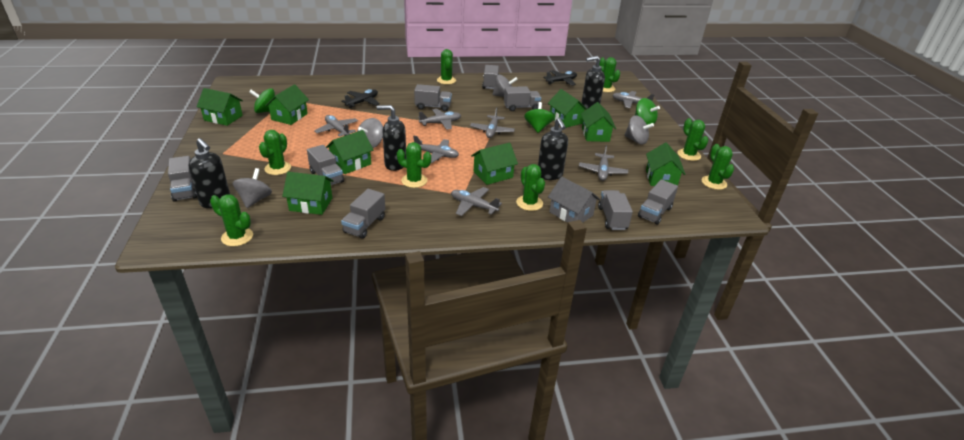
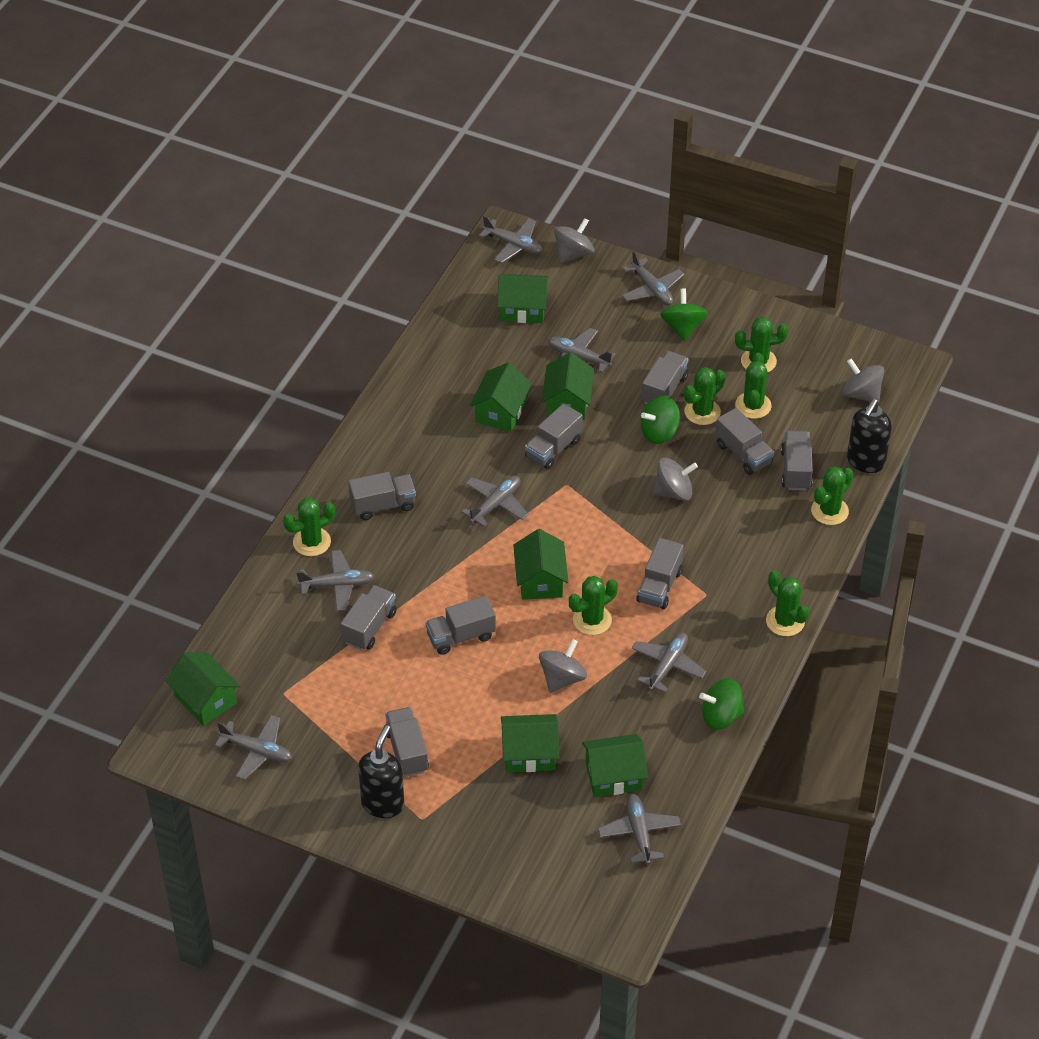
black plane: [341,89,380,108] [543,70,577,86] = 2 -> none = 0
black soap dispenser: [188,138,230,208] [377,105,406,171] [538,118,568,180] [581,56,605,109] = 4 -> [358,725,404,818] [847,399,892,473] = 2
green cactus: [210,194,253,247] [259,130,291,175] [397,142,431,188] [437,49,456,85] [516,164,545,211] [599,57,620,92] [677,118,708,161] [702,144,734,190] = 8 -> [283,498,335,556] [569,576,618,635] [684,367,725,425] [735,317,789,372] [735,353,772,419] [766,570,810,636] [811,466,854,525] = 7
green house: [196,88,243,126] [265,84,309,125] [282,172,334,215] [326,130,374,174] [471,143,518,185] [548,89,587,128] [581,102,616,142] [646,142,685,186] = 8 -> [166,652,241,726] [470,362,532,432] [497,274,548,323] [501,714,559,772] [513,529,568,600] [542,352,594,420] [582,734,648,797] = 7
grey house: [548,177,600,223] = 1 -> none = 0
grey plane: [314,115,358,137] [413,136,459,163] [418,109,461,130] [451,187,502,216] [470,107,515,138] [579,145,628,181] [612,91,655,108] = 7 -> [215,715,292,780] [296,550,375,611] [461,476,529,527] [479,215,543,263] [548,328,615,373] [598,794,681,865] [622,251,684,305] [632,632,706,693] = 8
grey truck: [168,156,197,202] [307,145,344,185] [341,189,385,239] [414,84,452,111] [482,65,499,89] [504,86,541,111] [598,190,633,230] [638,179,678,225] = 8 -> [341,585,397,650] [348,472,416,520] [385,707,429,777] [425,595,496,655] [525,403,583,470] [636,538,684,610] [641,351,689,404] [716,408,774,475] [781,431,813,491] = 9

